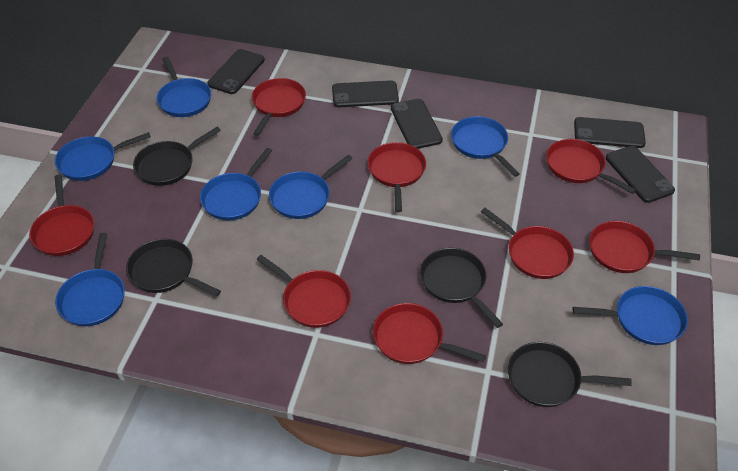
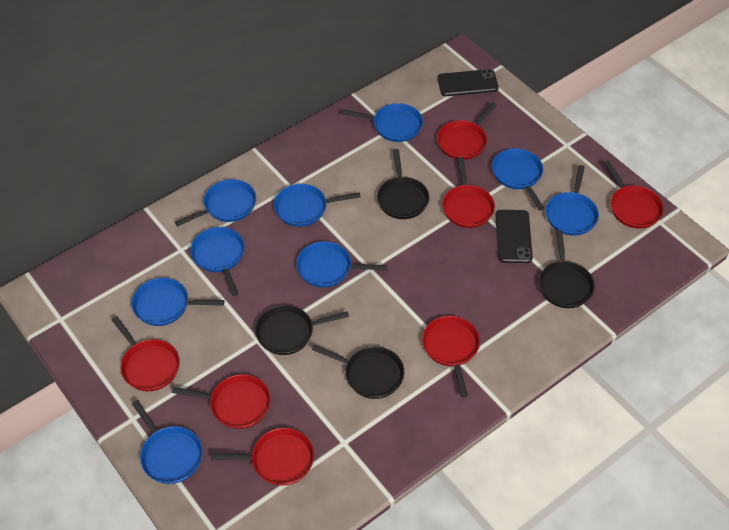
black phone: [207,49,265,94] [332,80,399,107] [391,99,443,149] [574,117,646,148] [606,146,675,203] = 5 -> [437,69,499,96] [495,210,533,263] = 2
blue pan: [55,132,151,181] [55,233,125,326] [157,57,211,117] [200,148,272,221] [269,155,353,219] [451,116,520,177] [572,286,688,345] = 7 -> [132,278,225,326] [132,400,203,484] [175,179,256,226] [190,227,245,296] [274,184,361,227] [296,241,387,288] [342,103,423,142] [492,148,544,210] [546,165,599,236] = 9
red pan: [29,175,94,256] [252,78,306,136] [256,255,351,328] [368,142,426,212] [373,303,486,364] [481,208,574,279] [546,139,636,194] [589,221,700,273] = 8 -> [112,316,180,391] [172,374,271,429] [211,428,314,486] [422,316,480,397] [437,102,497,160] [442,157,495,228] [604,160,664,229] = 7

